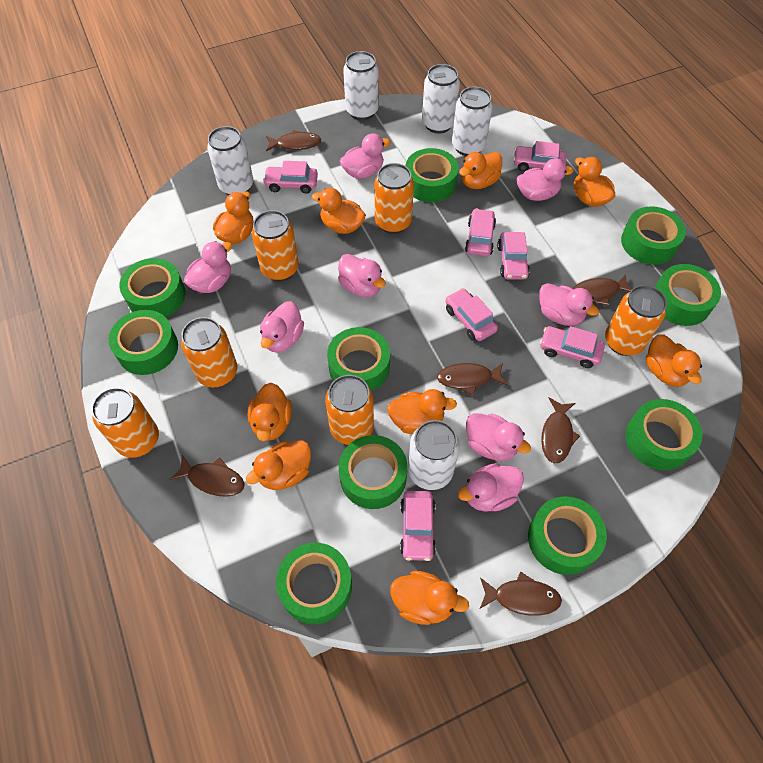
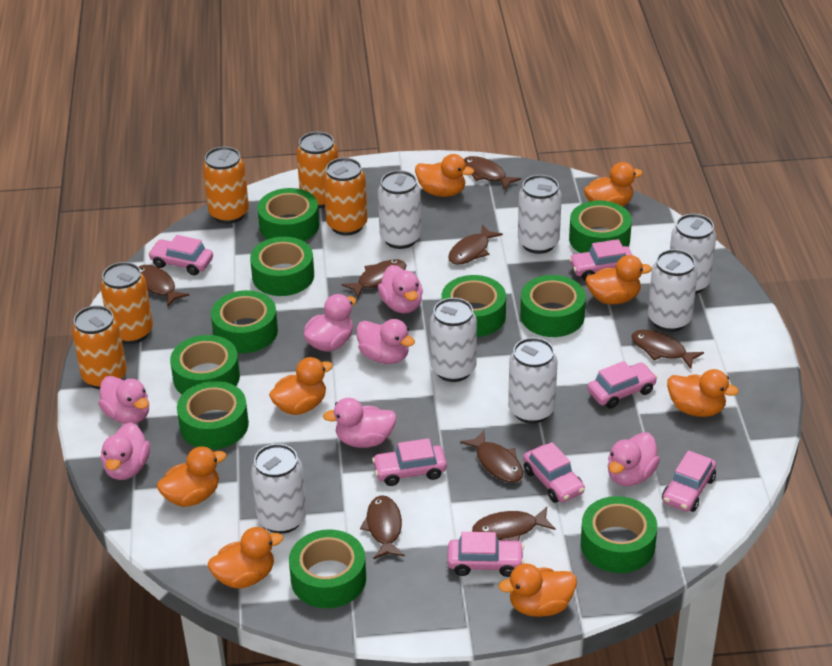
brown fish: [170,455,245,497] [266,130,321,151] [437,363,507,395] [480,572,562,616] [541,397,580,463] [572,274,632,305] = 6 -> [139,265,189,307] [342,259,406,298] [360,495,405,559] [448,225,503,265] [460,430,523,483] [465,156,521,190] [472,507,556,541] [631,330,704,369] = 8
orange can: [91,387,159,458] [181,317,237,387] [252,210,299,281] [325,375,374,445] [374,163,414,234] [605,285,667,356] = 6 -> [72,305,127,389] [100,262,153,344] [203,147,249,224] [297,132,338,208] [323,158,367,235] = 5
orange duck: [213,191,254,244] [246,441,311,490] [248,383,292,441] [312,188,366,234] [387,389,457,434] [390,571,469,625] [459,152,502,189] [574,157,615,207] [646,334,702,387] = 9 -> [157,447,226,507] [208,527,283,588] [269,357,333,415] [415,154,474,197] [499,563,577,617] [584,162,643,207] [586,255,652,304] [667,369,739,417] = 8
pink duck: [184,241,232,293] [260,301,304,353] [338,254,386,297] [340,133,391,179] [458,463,524,512] [466,413,531,461] [517,158,573,201] [539,283,599,326] = 8 -> [98,376,149,424] [101,422,150,480] [304,294,356,351] [323,398,397,448] [356,319,415,364] [378,265,423,313] [608,432,660,486] = 7
white can: [207,126,253,195] [343,51,379,120] [408,420,460,490] [422,64,460,134] [452,87,493,156] = 5 -> [251,444,307,534] [378,170,421,249] [430,298,477,382] [508,337,558,424] [518,175,562,254] [648,249,698,332] [670,214,716,294] = 7

